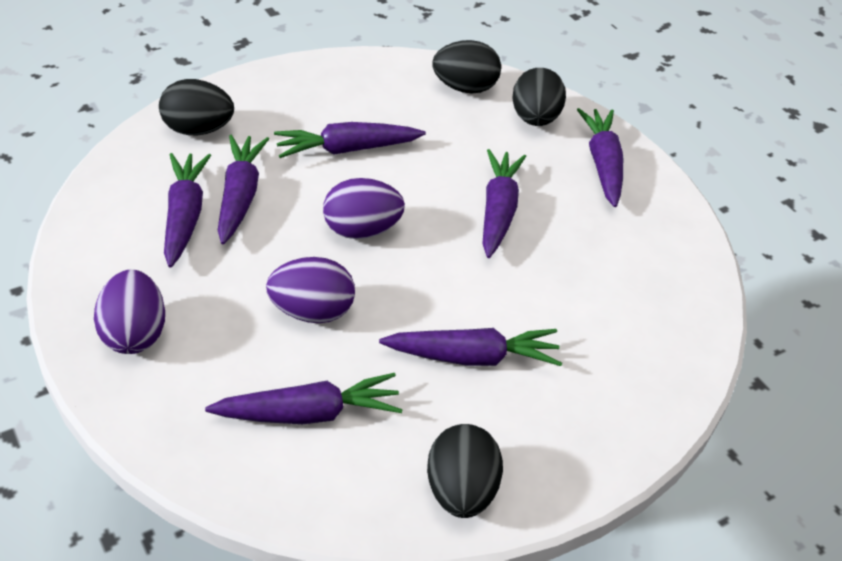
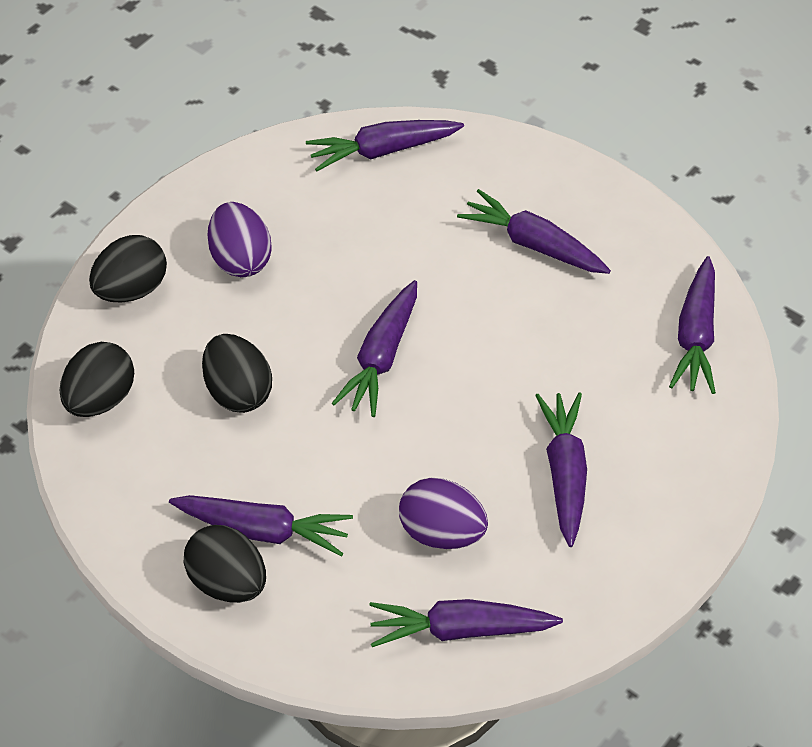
purple egg: [94,270,165,354] [266,257,355,323] [323,178,405,239] = 3 -> [207,202,272,277] [399,478,488,549] = 2

